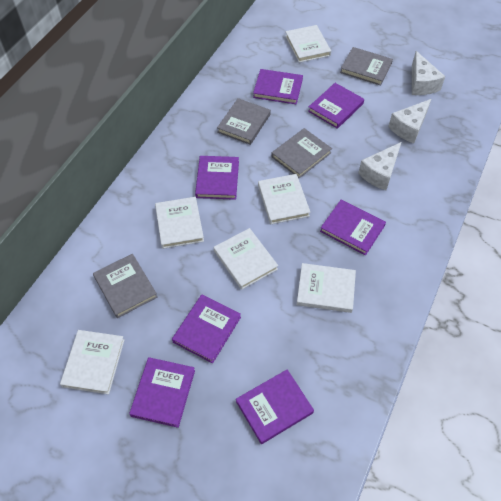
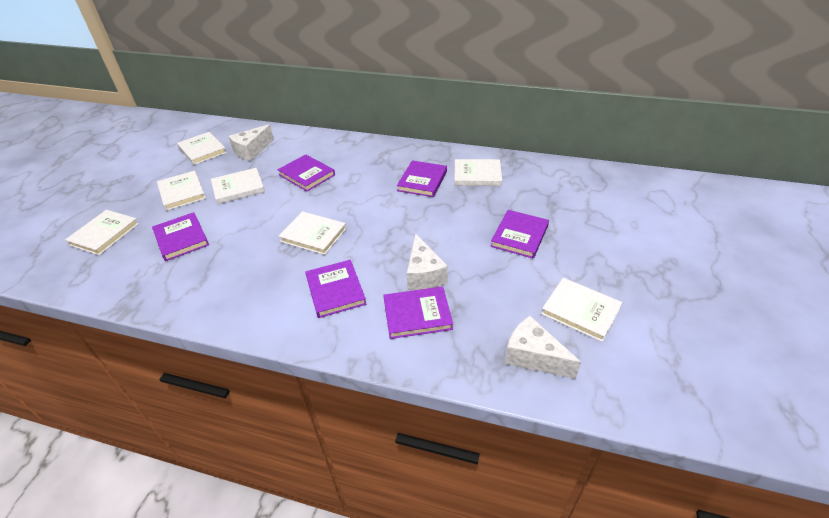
grey book: [93,254,158,318] [217,98,271,145] [271,128,332,178] [340,47,393,86] = 4 -> none = 0
purple book: [129,357,195,428] [172,295,241,363] [195,156,239,200] [236,369,314,444] [253,69,303,104] [308,83,364,129] [320,200,386,255] = 7 -> [152,212,209,261] [277,154,335,191] [305,260,366,318] [383,286,453,339] [397,160,447,197] [490,210,549,258] = 6
white book: [60,330,125,394] [155,197,204,249] [214,228,278,290] [258,174,311,224] [285,25,331,63] [297,263,356,313] = 6 -> [65,210,139,255] [157,171,206,211] [177,132,227,165] [211,168,265,204] [279,211,347,255] [454,159,502,186] [541,278,623,342] = 7

